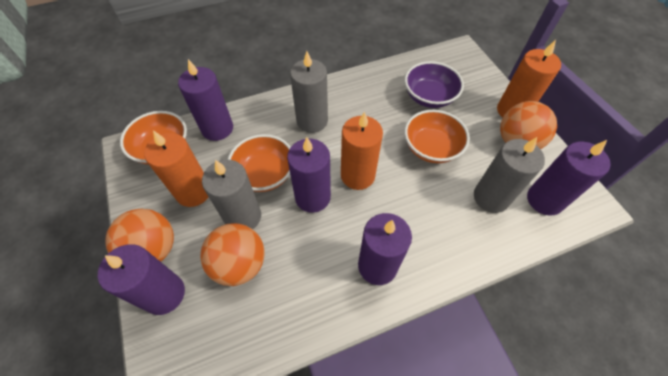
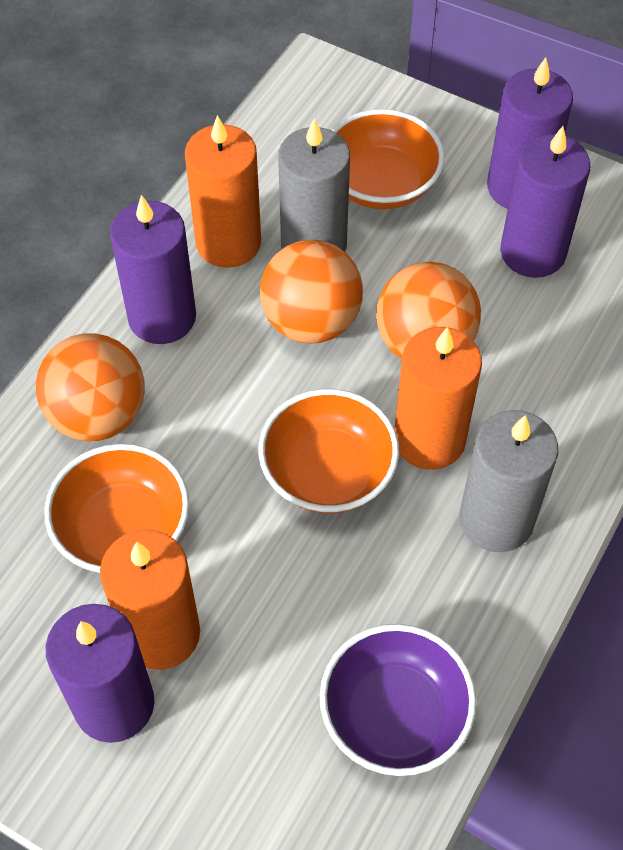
grey candle: [202,159,261,229] [290,51,328,133] [474,137,545,213] = 3 -> [278,118,350,252] [460,410,558,552] = 2
purple candle: [98,244,185,315] [178,59,233,141] [287,137,331,213] [358,213,412,285] [527,140,611,216] = 5 -> [46,604,155,743] [110,195,196,344] [487,57,573,209] [500,126,591,278] = 4

